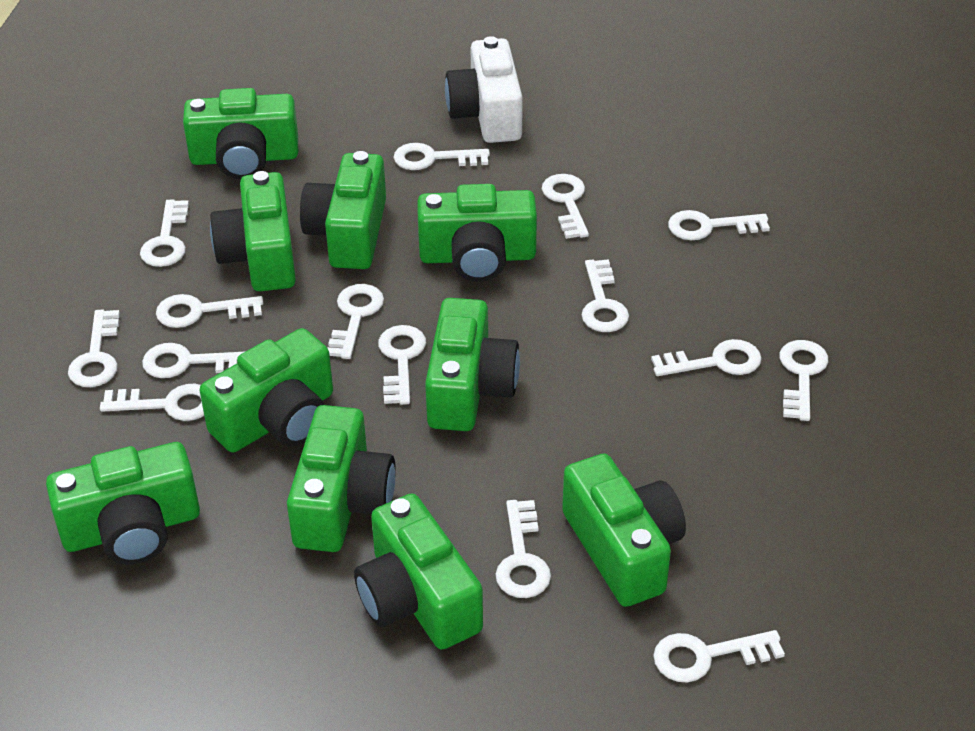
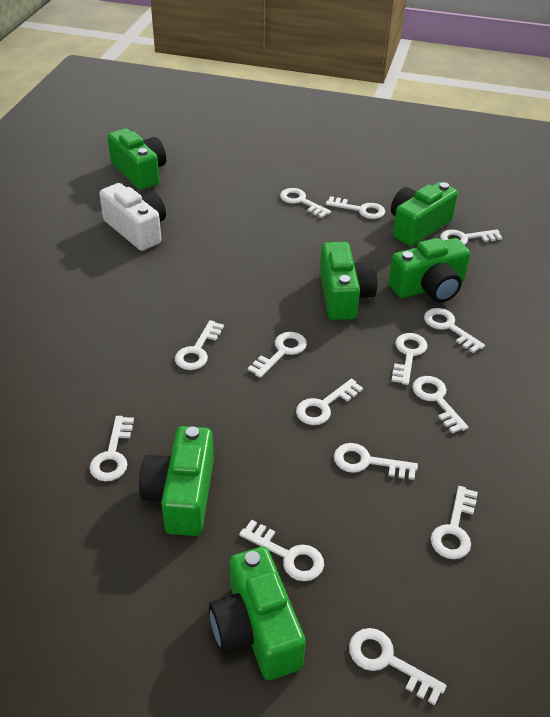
green camera: [46,442,200,564] [183,88,298,179] [200,328,333,452] [210,171,296,291] [287,405,396,552] [300,151,386,269] [354,494,483,649] [417,184,537,282] [425,298,520,431] [562,453,686,607] = 10 -> [107,128,166,190] [139,426,214,536] [209,547,306,680] [320,242,377,320] [388,238,470,303] [391,182,458,246] = 6
white key: [68,310,120,387] [100,384,204,421] [140,200,189,267] [142,343,246,378] [156,294,263,328] [327,284,384,359] [378,325,426,405] [393,143,490,170] [496,500,551,598] [542,174,589,239] [582,259,629,332] [651,339,762,376] [653,630,785,683] [668,210,770,240] [779,340,828,421] = 15 -> [89,416,134,482] [175,320,224,370] [239,520,324,581] [248,332,307,378] [280,188,331,218] [296,378,363,425] [326,196,385,219] [334,443,418,480] [349,628,447,705] [391,333,428,385] [412,376,468,434] [424,308,485,353] [430,486,478,559] [440,229,503,245] = 14

